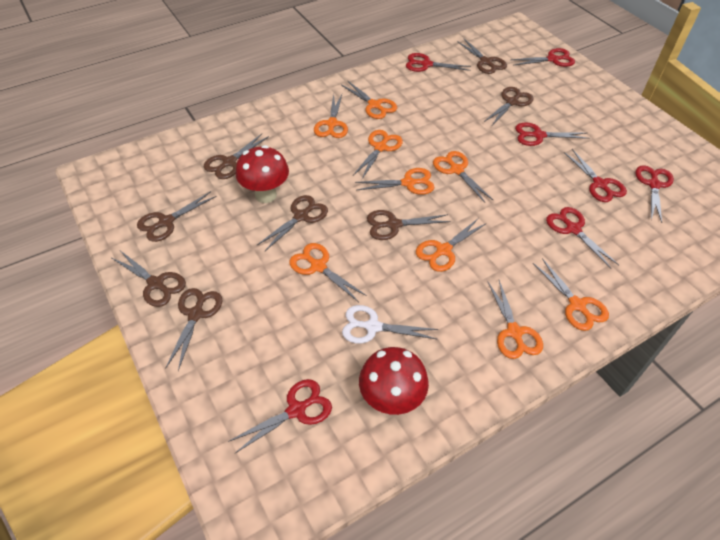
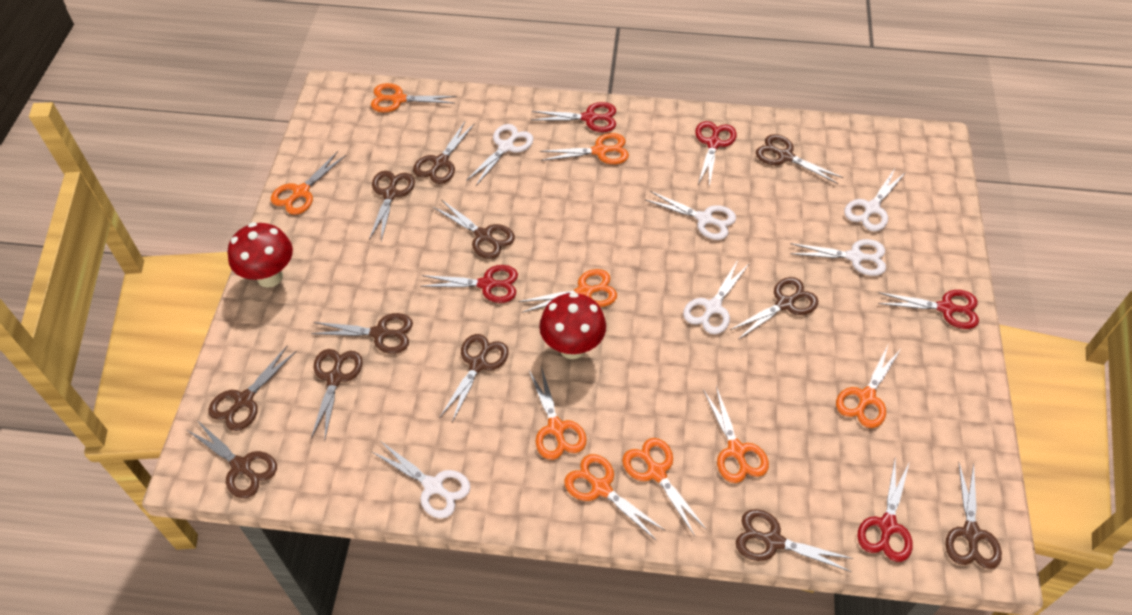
brown scissors: [112,251,186,307] [137,191,217,242] [165,288,222,371] [204,134,269,179] [257,195,328,251] [367,210,451,240] [457,39,507,74] [484,87,534,127] = 8 -> [187,420,277,498] [209,346,297,431] [311,313,413,354] [311,349,363,439] [369,171,415,241] [413,122,475,184] [433,200,515,259] [440,334,509,423] [730,277,818,340] [736,509,853,572] [756,134,843,184] [946,463,1002,569] = 12
red scissors: [228,379,332,454] [406,53,471,72] [511,48,575,67] [515,123,590,146] [546,207,619,269] [564,149,627,202] [635,165,674,223] = 7 -> [420,265,518,303] [531,102,616,132] [695,121,737,187] [857,460,913,562] [878,290,979,329] = 5
white scissors: [342,305,439,344] = 1 -> [372,442,471,519] [466,124,534,187] [646,191,736,240] [683,260,750,334] [790,239,886,276] [844,169,906,231] = 6

